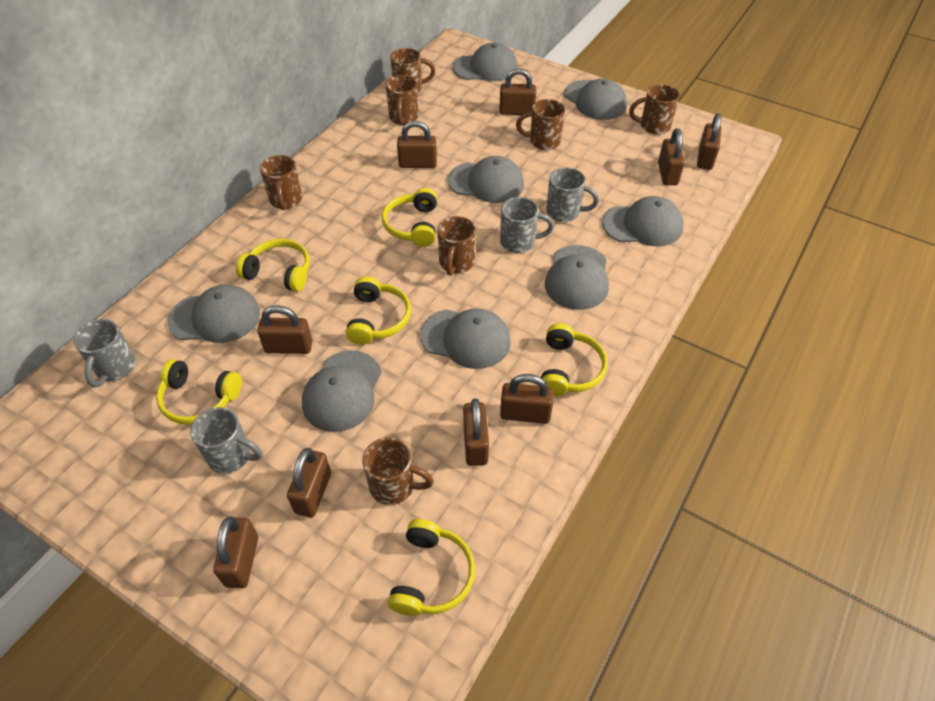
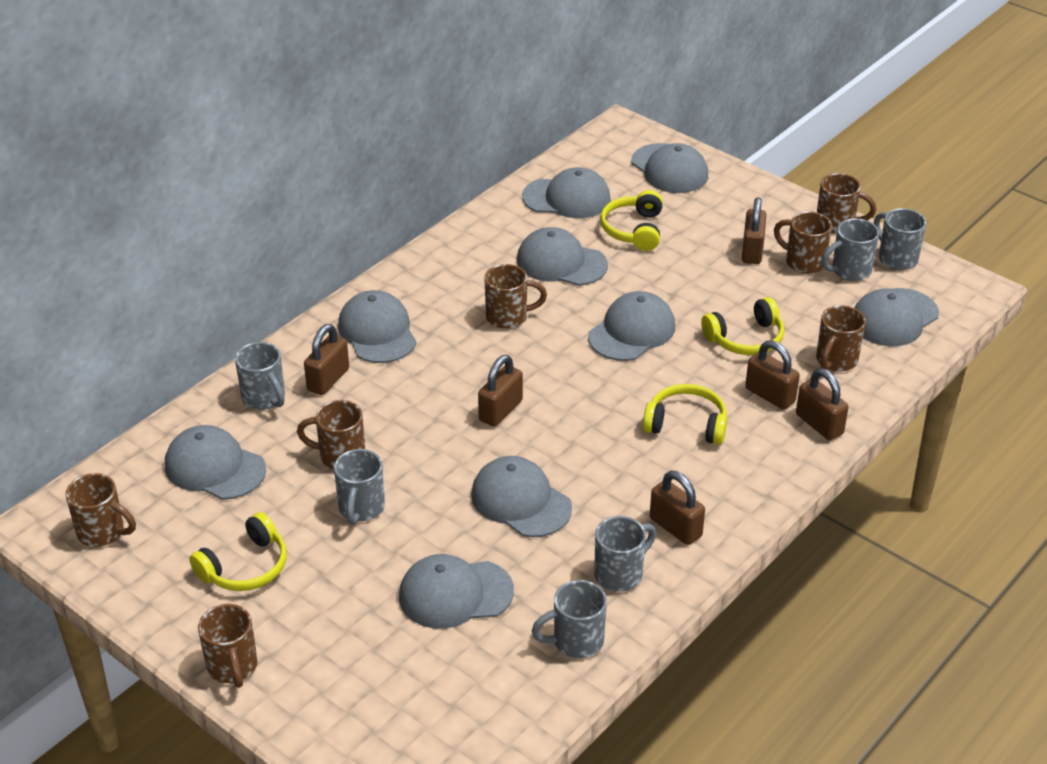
brown padlock: [213,517,258,588] [257,305,312,354] [287,448,331,517] [397,121,437,168] [463,398,489,466] [499,69,536,115] [500,374,554,424] [658,128,685,185] [697,113,721,170] = 9 -> [304,324,349,395] [478,355,523,427] [650,471,705,545] [742,197,766,264] [745,340,800,410] [796,368,849,441] = 6
grey cap: [168,285,260,343] [302,351,382,432] [420,308,511,369] [448,156,524,203] [452,42,518,81] [545,245,609,310] [564,78,627,120] [602,196,684,247] = 8 -> [165,425,266,500] [338,290,416,363] [399,554,514,629] [471,456,572,537] [517,227,608,286] [522,167,611,218] [588,291,675,361] [631,143,708,193] [854,288,939,347] = 9
grey mug: [74,319,136,387] [190,407,262,474] [500,197,554,253] [546,167,599,222] = 4 -> [235,342,285,410] [334,449,385,525] [532,580,607,658] [594,516,656,592] [821,218,879,281] [874,208,926,270] = 6
yellow headphones: [156,359,242,425] [236,239,310,292] [346,277,411,345] [382,188,437,247] [388,519,475,616] [541,323,608,396] = 6 -> [189,512,287,591] [600,190,663,251] [643,384,727,445] [701,297,784,355] = 4

